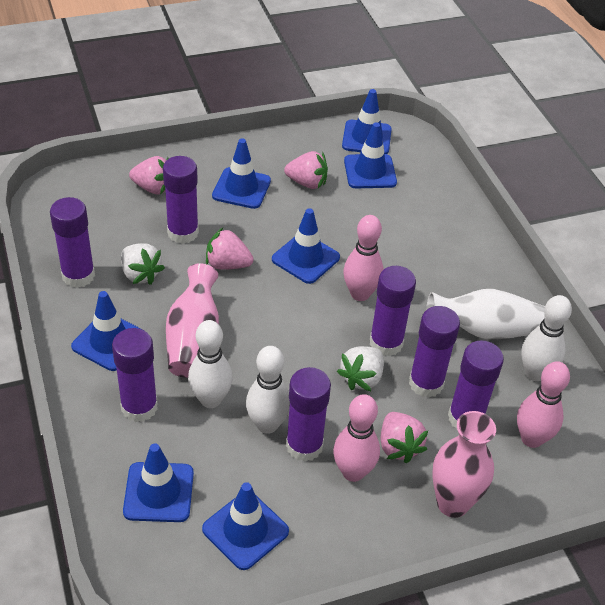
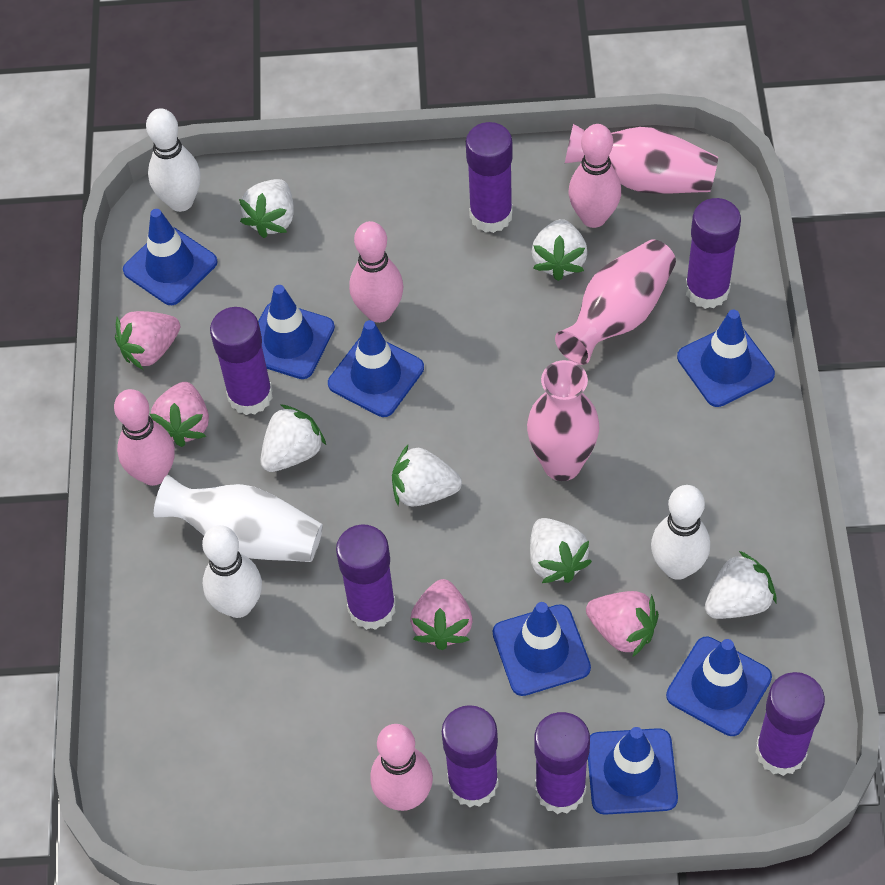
pink bowling pin: [333,394,380,482] [343,215,383,301] [517,361,570,448] = 3 -> [114,389,175,486] [349,221,404,323] [370,724,433,811] [568,124,621,228] = 4
pink vase: [166,263,219,378] [432,411,496,518] = 2 -> [527,360,599,481] [555,239,676,365] [565,124,718,194] = 3
white strawberry: [121,243,165,285] [337,346,384,391] = 2 -> [239,179,294,238] [260,404,326,472] [392,445,462,507] [530,518,592,583] [532,219,587,281] [705,551,777,619] = 6

